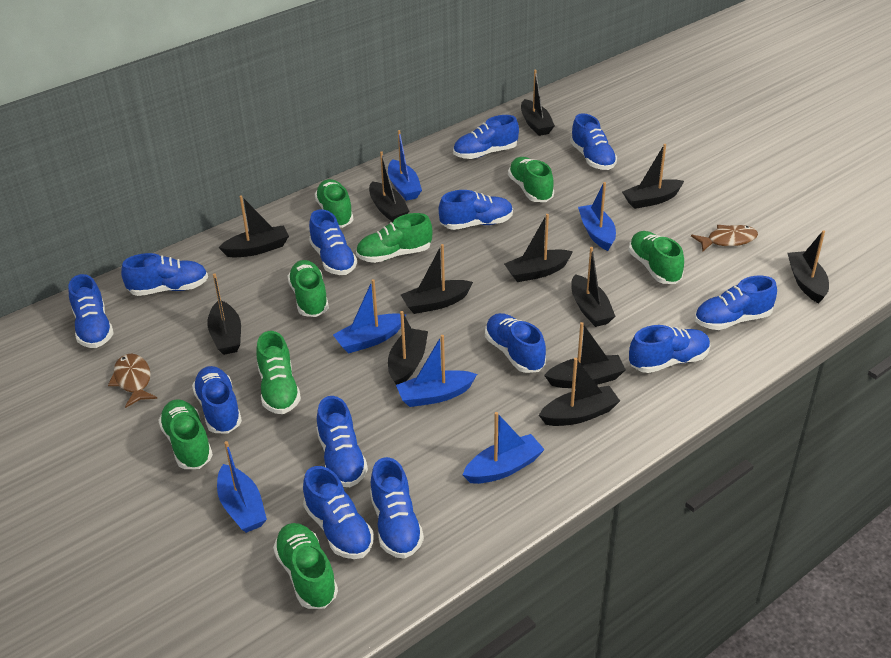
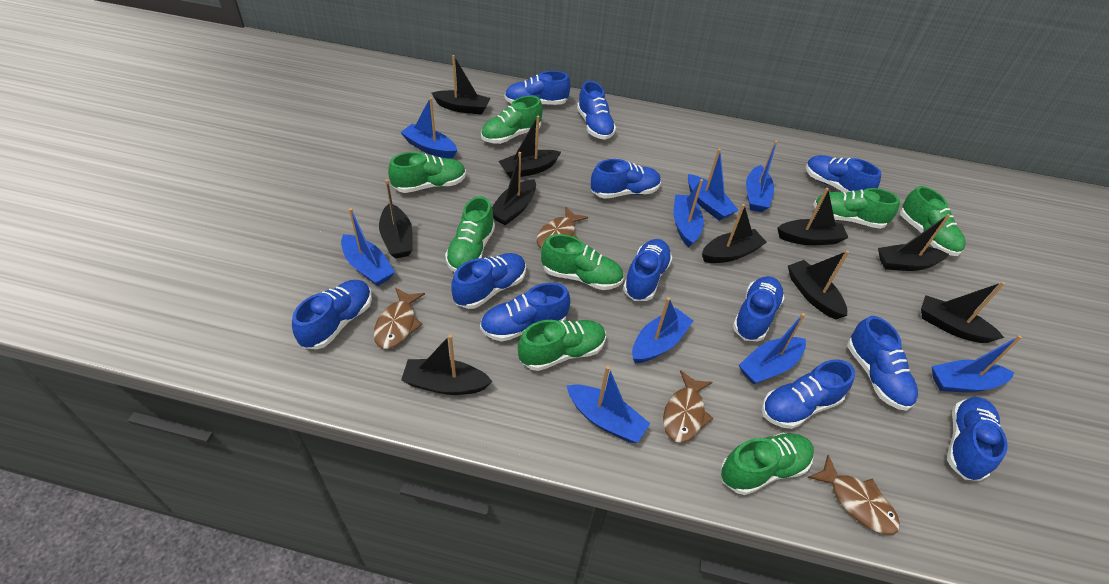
black boat: [207,273,241,355] [218,195,289,257] [369,151,409,222] [388,311,428,385] [401,244,473,314] [504,214,573,282] [521,70,555,136] [539,358,620,426] [544,322,626,388] [571,247,616,327] [622,144,684,209] [787,230,829,303] = 12 -> [379,179,412,259] [401,335,493,395] [431,55,491,115] [492,152,536,225] [499,116,561,179] [702,204,767,263] [777,188,848,245] [788,251,849,319] [878,214,950,271] [921,282,1005,343] = 10
blue boat: [217,441,267,533] [333,279,406,353] [388,130,422,201] [396,335,477,407] [463,412,545,484] [578,182,616,251] = 6 -> [341,208,395,286] [400,97,457,158] [566,366,650,443] [632,297,693,363] [673,179,704,247] [688,149,738,221] [739,313,806,385] [746,141,778,212] [932,335,1022,393] = 9
blue shoe: [68,274,114,348] [121,253,208,296] [192,366,242,433] [303,466,374,559] [309,209,357,275] [317,396,368,487] [370,457,424,559] [439,190,513,230] [453,115,519,159] [485,313,546,373] [570,113,617,170] [629,325,711,373] [695,276,777,330] = 13 -> [292,280,372,349] [451,253,526,309] [480,283,570,342] [505,71,570,105] [577,81,616,140] [591,159,661,199] [623,239,672,301] [733,276,784,341] [762,359,855,429] [806,155,881,193] [847,316,918,411] [947,397,1008,481] = 12
brown fish: [108,353,157,408] [691,225,758,252] = 2 -> [373,288,425,349] [536,206,588,249] [663,370,714,443] [808,455,900,535] = 4

